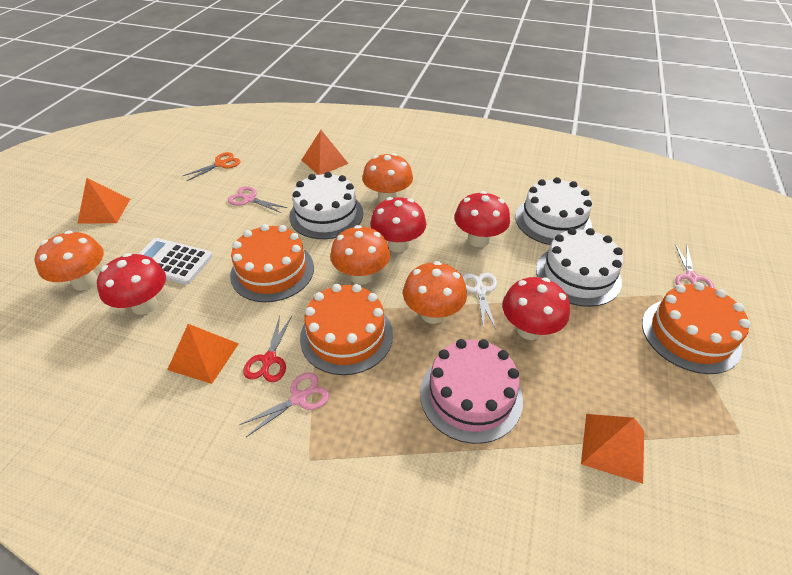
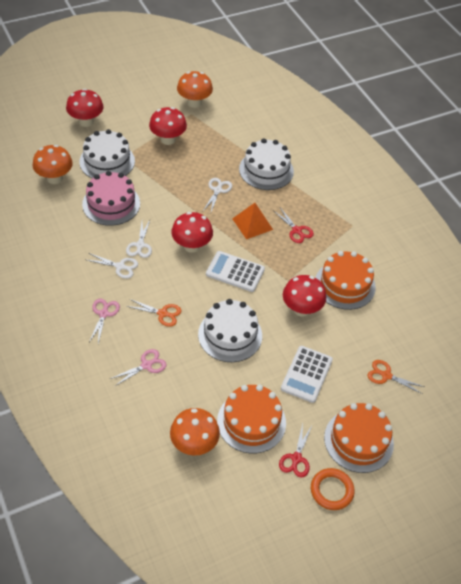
orange mushroom: [35,230,104,290] [330,225,390,285] [362,153,413,203] [403,261,467,324] = 4 -> [33,145,73,184] [170,408,220,456] [177,71,213,108] = 3
orange pyramid: [77,178,130,224] [167,324,239,384] [302,130,349,175] [581,414,644,484] = 4 -> [232,203,273,239] = 1
orange ring: none = 0 -> [311,468,355,510] = 1
orange scissors: [183,152,241,181] = 1 -> [126,299,182,327] [367,360,424,394] = 2
pink scissors: [228,186,287,213] [239,372,330,437] [675,244,715,289] = 3 -> [89,299,120,343] [110,349,167,386] = 2
red scissors: [243,315,292,382] = 1 -> [274,208,314,243] [279,423,312,477] = 2
white calculator: [139,238,213,285] = 1 -> [206,251,265,292] [281,346,333,403] = 2
white scissors: [462,273,497,329] = 1 -> [87,253,138,279] [126,220,152,258] [203,178,232,212] = 3

